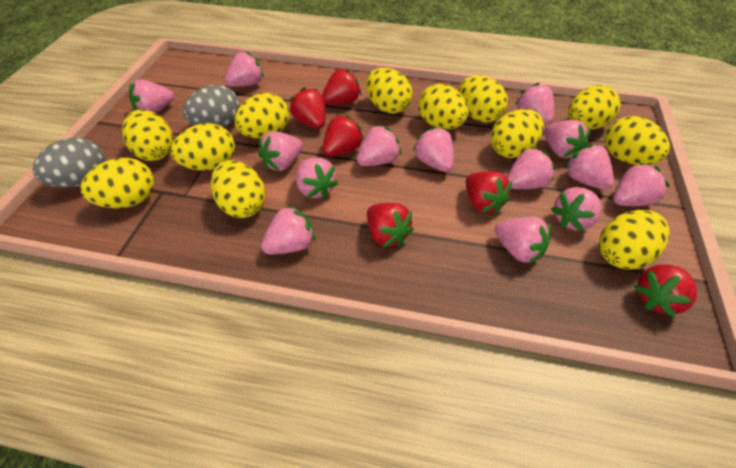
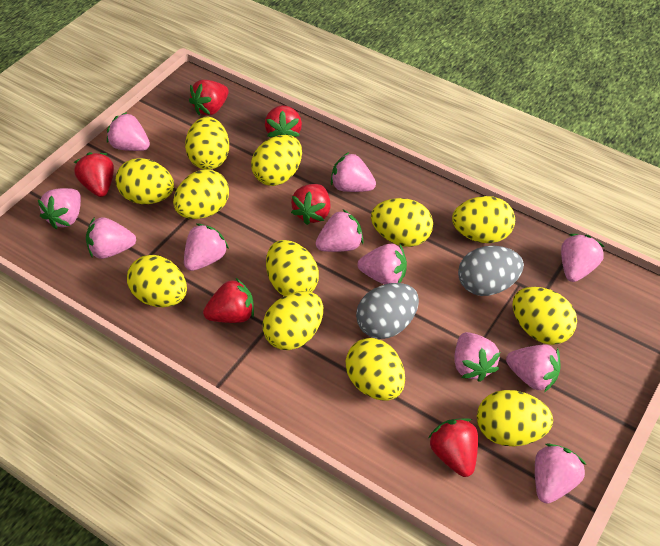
pink strawberry: [129,80,174,114] [225,51,264,87] [258,132,303,171] [261,205,315,254] [296,158,338,199] [357,125,401,166] [413,127,454,172] [495,217,551,264] [507,147,556,189] [515,83,554,125] [544,120,591,158] [551,187,601,232] [564,144,614,190] [613,162,670,206] = 14 -> [38,188,81,229] [86,217,136,259] [107,112,150,151] [184,224,229,271] [316,209,364,252] [331,152,376,192] [358,243,407,284] [454,332,500,382] [506,345,561,392] [535,443,586,504] [561,234,605,282] = 11

